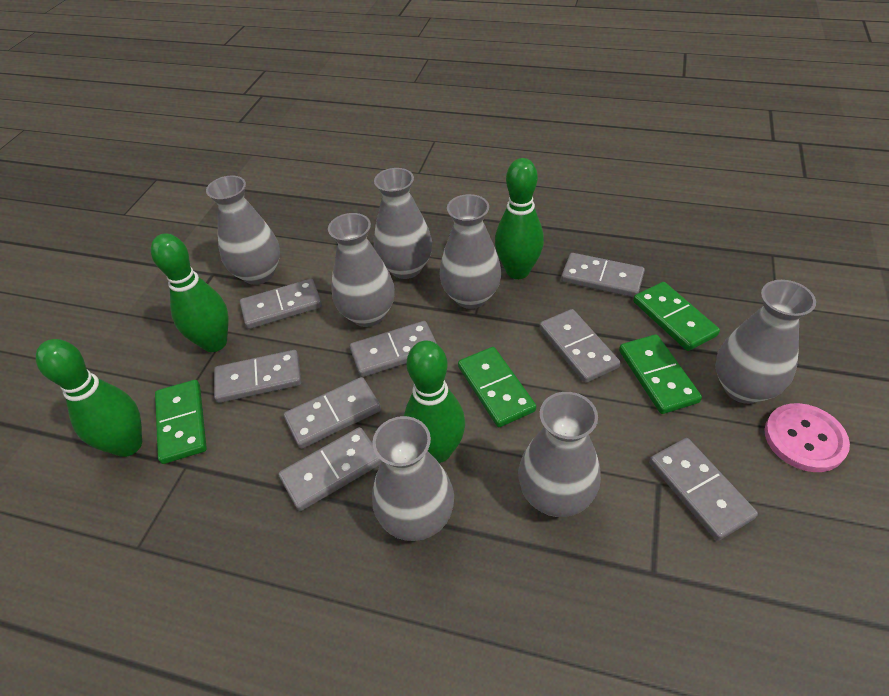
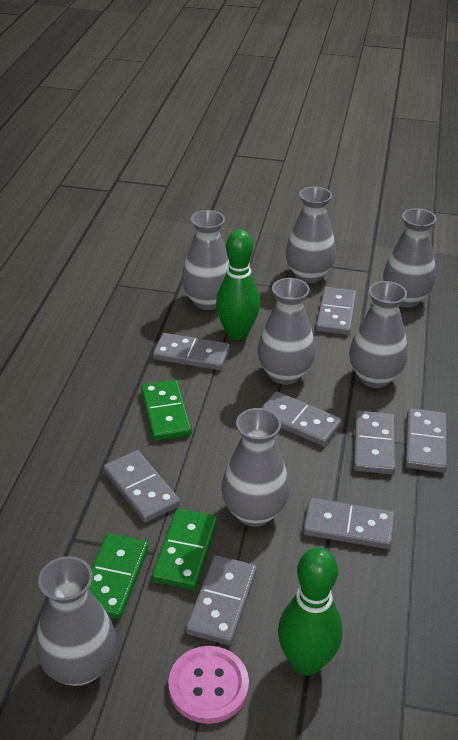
green bowling pin: [36,339,142,457] [151,234,229,352] [404,340,465,463] [495,158,544,279] = 4 -> [216,229,260,340] [278,547,342,676] = 2
green domino: [155,380,207,464] [458,347,536,427] [619,334,702,414] [633,282,720,351] = 4 -> [88,533,149,619] [141,380,192,441] [152,508,217,590] = 3

